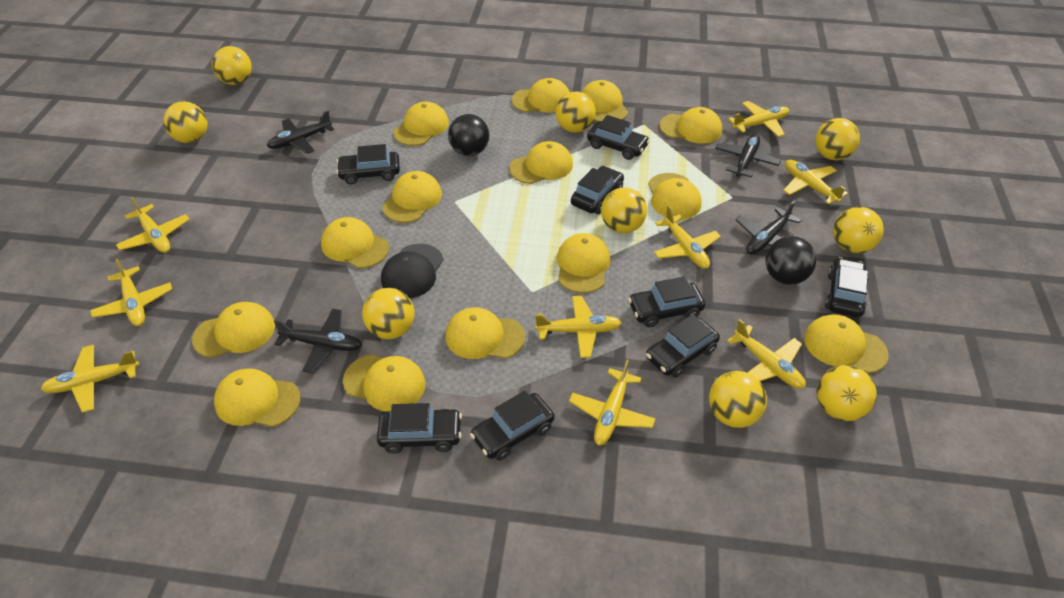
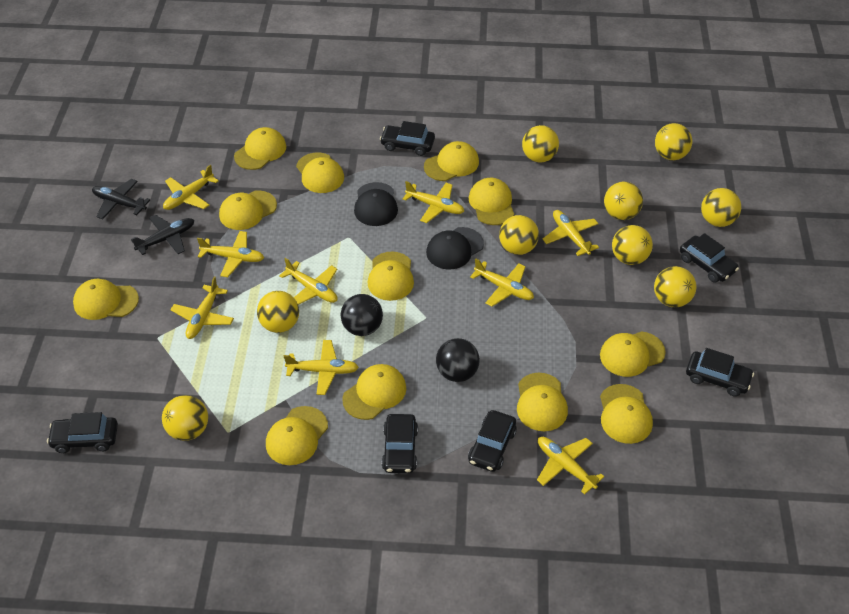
black cap: [381,244,443,298] = 1 -> [354,182,398,226] [426,227,484,270] = 2
black car: [336,144,400,184] [377,403,462,454] [470,391,555,461] [571,166,624,214] [587,115,650,160] [628,276,705,327] [646,314,720,378] [825,257,868,318] = 8 -> [47,412,118,453] [380,121,435,156] [382,414,418,473] [468,410,517,472] [680,233,739,283] [686,348,754,397] = 6
black plane: [267,111,334,154] [274,309,362,373] [715,134,781,178] [736,201,802,254] = 4 -> [92,179,151,219] [131,215,194,255] = 2
yellow cap: [192,302,275,358] [214,368,300,427] [321,217,389,268] [343,355,425,412] [382,171,442,223] [393,102,449,146] [445,307,525,359] [509,141,573,184] [512,78,570,113] [557,233,611,293] [582,80,628,122] [648,173,702,220] [659,107,722,144] [804,315,888,373] = 14 -> [73,279,139,320] [219,191,277,230] [234,127,286,170] [266,406,328,465] [296,152,344,193] [342,364,406,420] [368,251,414,301] [424,141,479,181] [469,178,514,225] [517,373,568,431] [600,331,666,377] [600,384,653,444] = 12

